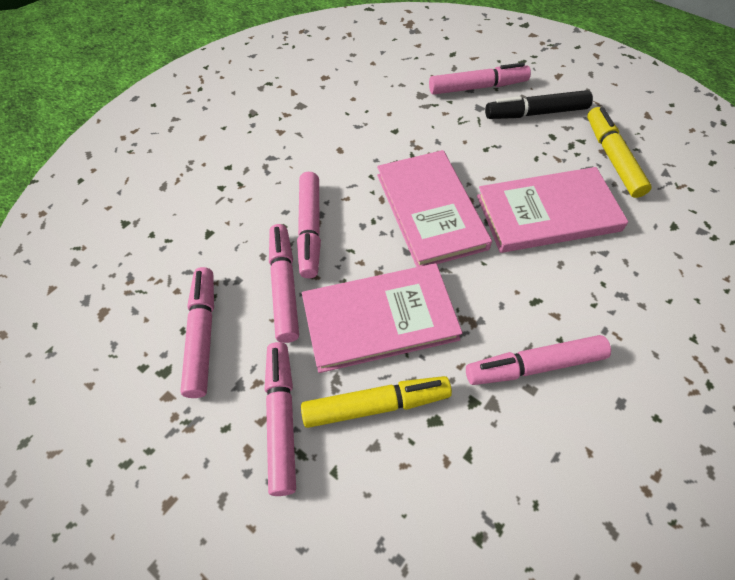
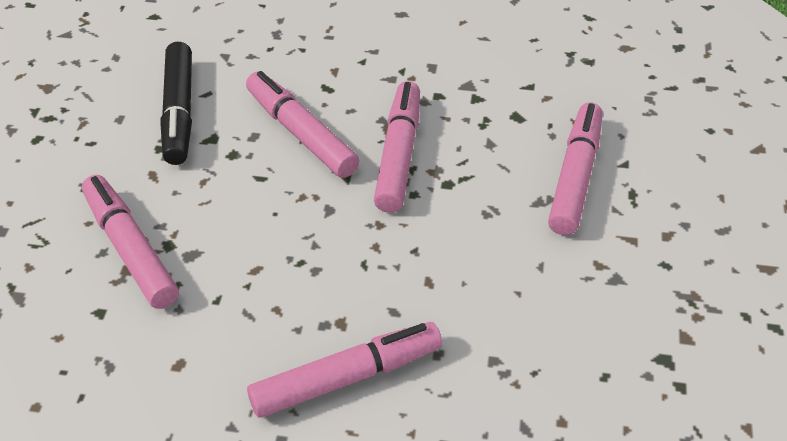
pink book: [302,263,463,373] [377,150,492,267] [477,167,628,253] = 3 -> none = 0
pink marker: [180,267,214,398] [265,342,296,496] [269,224,299,343] [297,172,321,278] [429,63,531,95] [466,335,611,385] = 6 -> [82,175,179,309] [246,71,360,178] [247,322,442,418] [374,81,420,213] [548,102,603,235] = 5
yellow marker: [301,376,452,428] [587,107,652,198] = 2 -> none = 0

